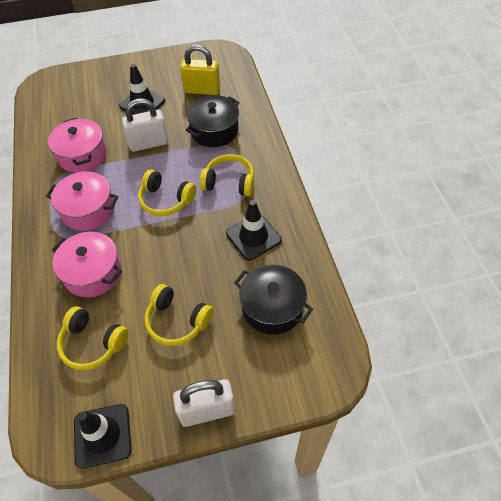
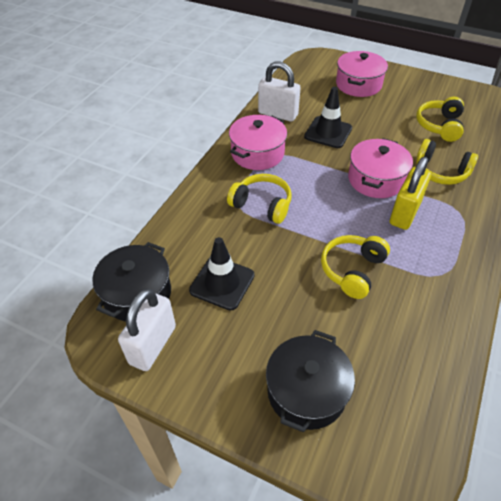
black traffic cone: [74,404,132,469] [119,64,165,115] [226,200,282,261] = 3 -> [189,237,255,311] [304,87,352,148] = 2

